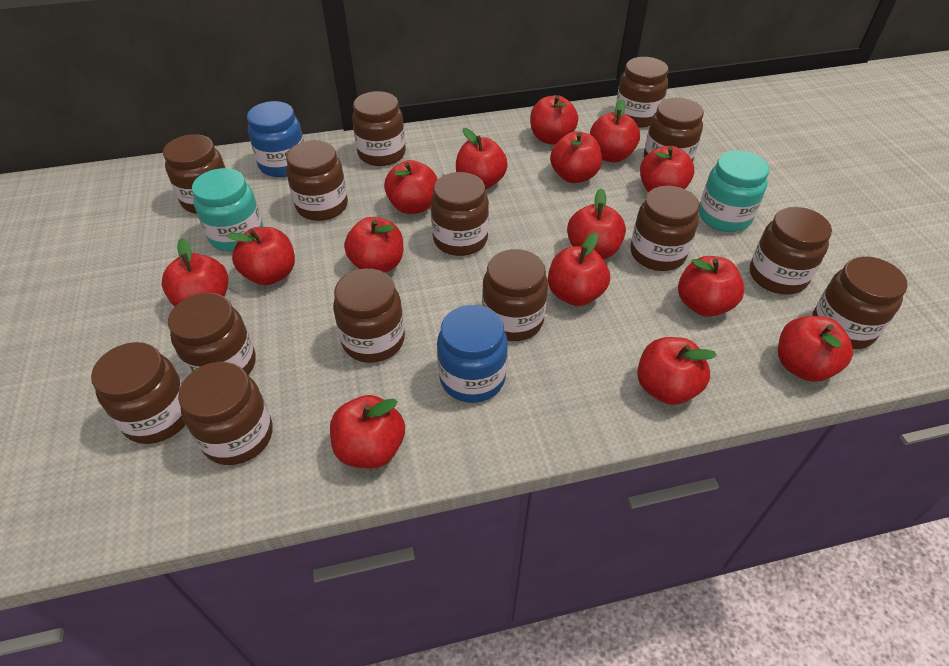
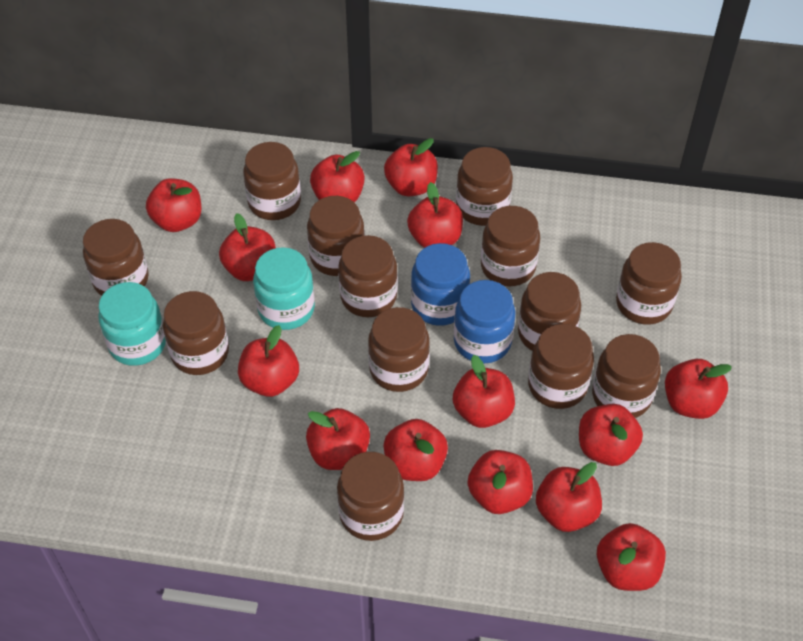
brown jar: [91,342,186,444] [163,134,226,214] [168,293,256,375] [178,362,273,465] [286,140,348,221] [333,268,405,363] [352,91,406,166] [431,172,489,256] [482,249,548,341] [616,57,668,128] [631,186,700,271] [644,98,704,162] [750,207,832,295] [812,256,908,349] = 14 -> [83,219,149,296] [163,291,229,375] [243,142,301,220] [307,196,365,276] [337,452,404,541] [338,235,398,317] [368,307,430,392] [456,147,513,226] [481,206,540,286] [518,272,581,351] [528,324,594,409] [592,334,661,418] [616,242,682,325] = 13
red apple: [162,238,228,306] [226,227,295,285] [330,395,405,469] [344,217,403,273] [384,160,438,214] [456,128,508,189] [530,95,578,145] [548,233,610,306] [550,131,602,183] [567,188,626,260] [590,99,640,162] [637,337,717,405] [640,146,694,193] [678,256,744,317] [778,316,853,382] = 15 -> [146,178,202,232] [219,213,276,281] [238,325,299,397] [306,408,370,470] [310,151,365,202] [383,419,448,481] [384,138,438,196] [407,182,463,248] [453,355,515,428] [468,450,533,514] [536,462,602,532] [579,404,643,466] [597,523,666,591] [665,359,732,419] = 14

